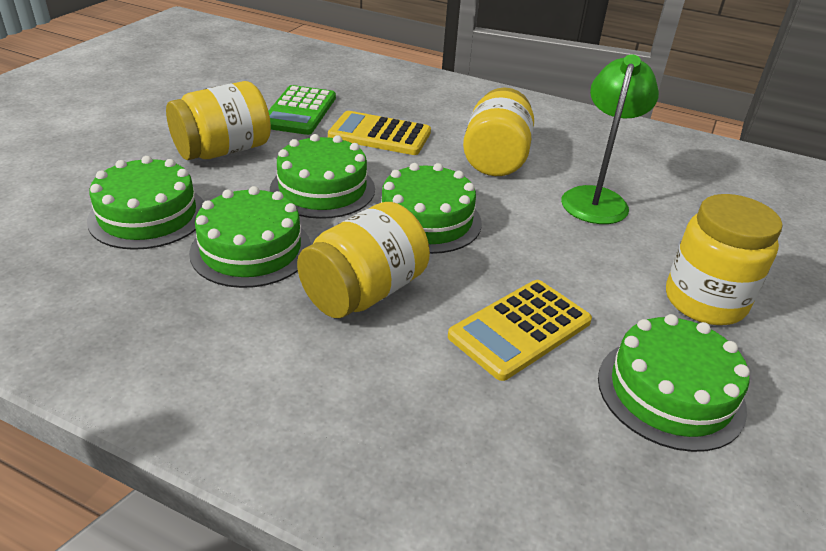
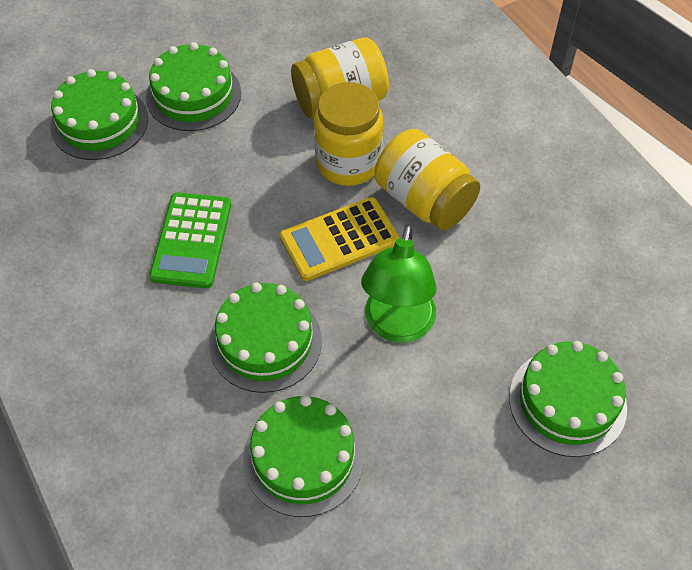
yellow calculator: [328,111,431,155] [448,280,592,381] = 2 -> [280,197,400,281] = 1
yellow jar: [166,81,271,160] [297,202,430,318] [463,87,534,176] [666,194,783,325] = 4 -> [291,37,389,118] [314,82,383,186] [374,129,480,230] = 3

